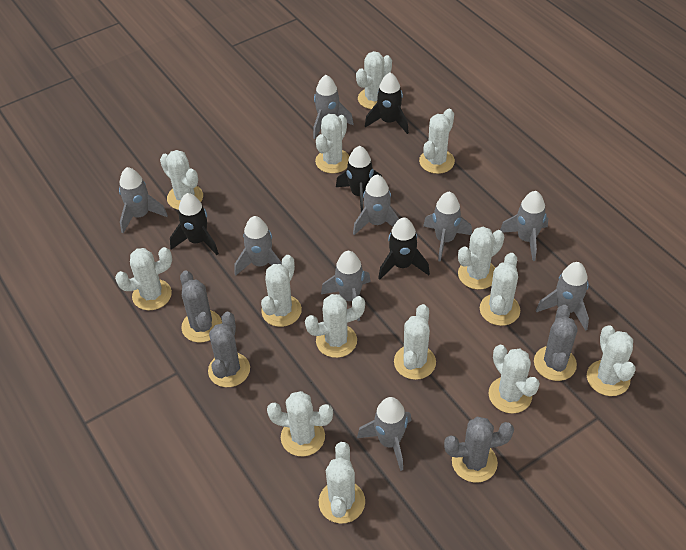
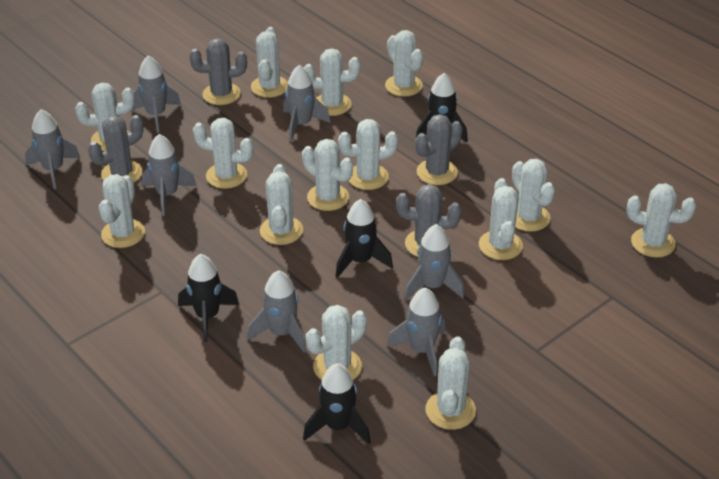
grey rocket: [119,167,168,233] [235,216,282,276] [313,75,354,139] [321,251,371,321] [353,174,399,235] [357,397,412,471] [423,192,472,262] [500,191,548,261] [536,262,589,331] = 9 -> [25,109,80,189] [133,55,181,133] [142,134,197,216] [247,270,307,353] [283,65,331,142] [387,287,445,376] [404,224,464,300] = 7

